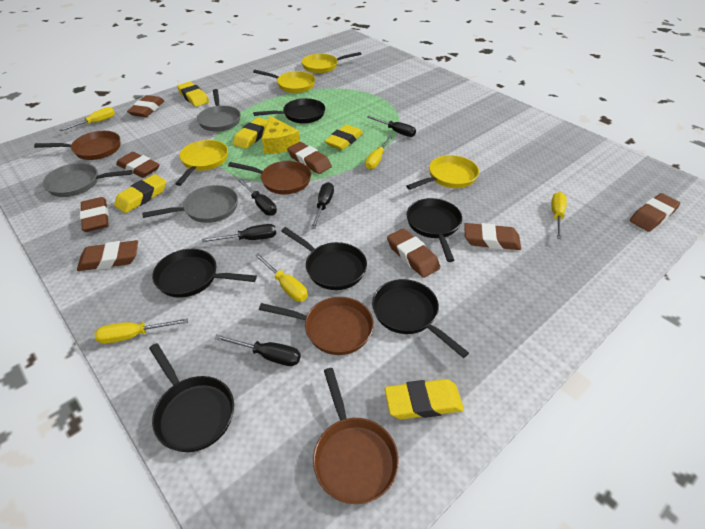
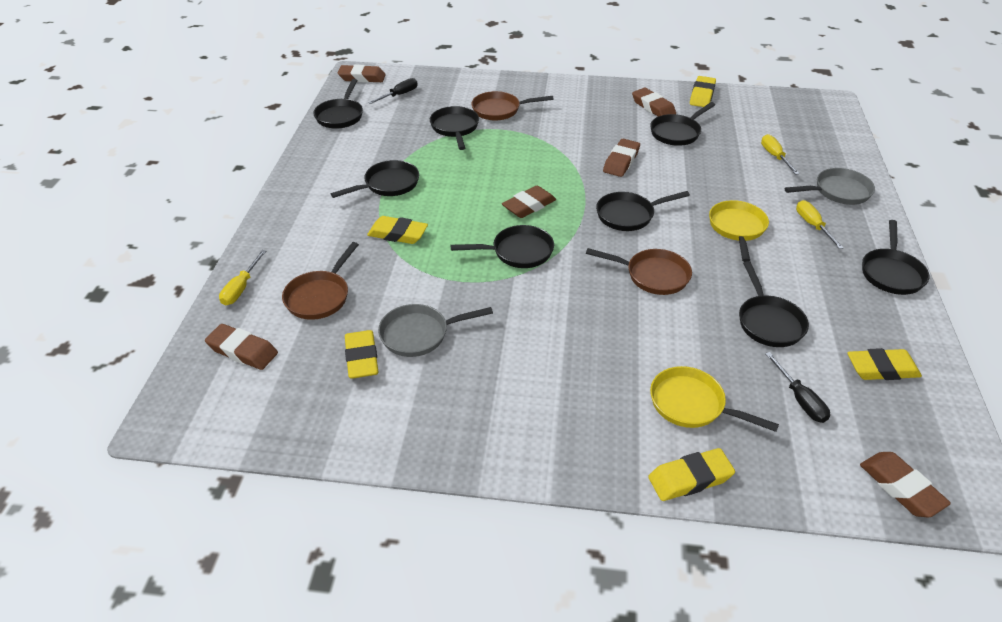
black pan: [149,343,234,452] [152,249,257,298] [253,98,325,124] [281,227,367,290] [372,279,469,358] [407,198,462,262] = 6 -> [313,79,363,129] [331,160,419,198] [430,106,479,150] [451,225,554,268] [596,191,690,231] [650,102,715,146] [739,261,809,347] [862,220,929,295] = 8
black screwdriver: [202,224,276,242] [214,334,301,366] [238,179,277,216] [311,182,334,229] [367,116,416,137] = 5 -> [368,78,418,104] [765,352,830,423] = 2
brown eraser: [77,240,138,271] [80,197,109,232] [116,152,160,178] [127,95,164,117] [287,142,332,174] [387,228,440,278] [464,223,521,250] [630,193,681,232] = 8 -> [205,324,278,370] [338,65,386,83] [502,186,556,218] [603,139,640,177] [632,88,676,117] [860,452,951,518] = 6
brown pan: [34,131,120,160] [228,161,311,195] [259,297,374,355] [313,368,399,504] = 4 -> [282,242,359,320] [471,91,553,121] [586,248,692,295] = 3
grey pan: [43,163,133,197] [142,185,238,223] [197,89,241,132] = 3 -> [378,304,493,357] [784,168,875,205] = 2
yellow cheese: [262,116,300,154] = 1 -> none = 0
yellow pan: [175,140,228,186] [253,70,315,93] [302,52,361,73] [406,155,479,190] = 4 -> [650,366,779,432] [709,200,769,262] = 2
yellow screwdriver: [59,107,115,132] [95,318,188,344] [255,253,308,302] [365,135,393,170] [551,192,567,239] = 5 -> [219,250,266,306] [761,134,799,175] [796,200,844,249] = 3

